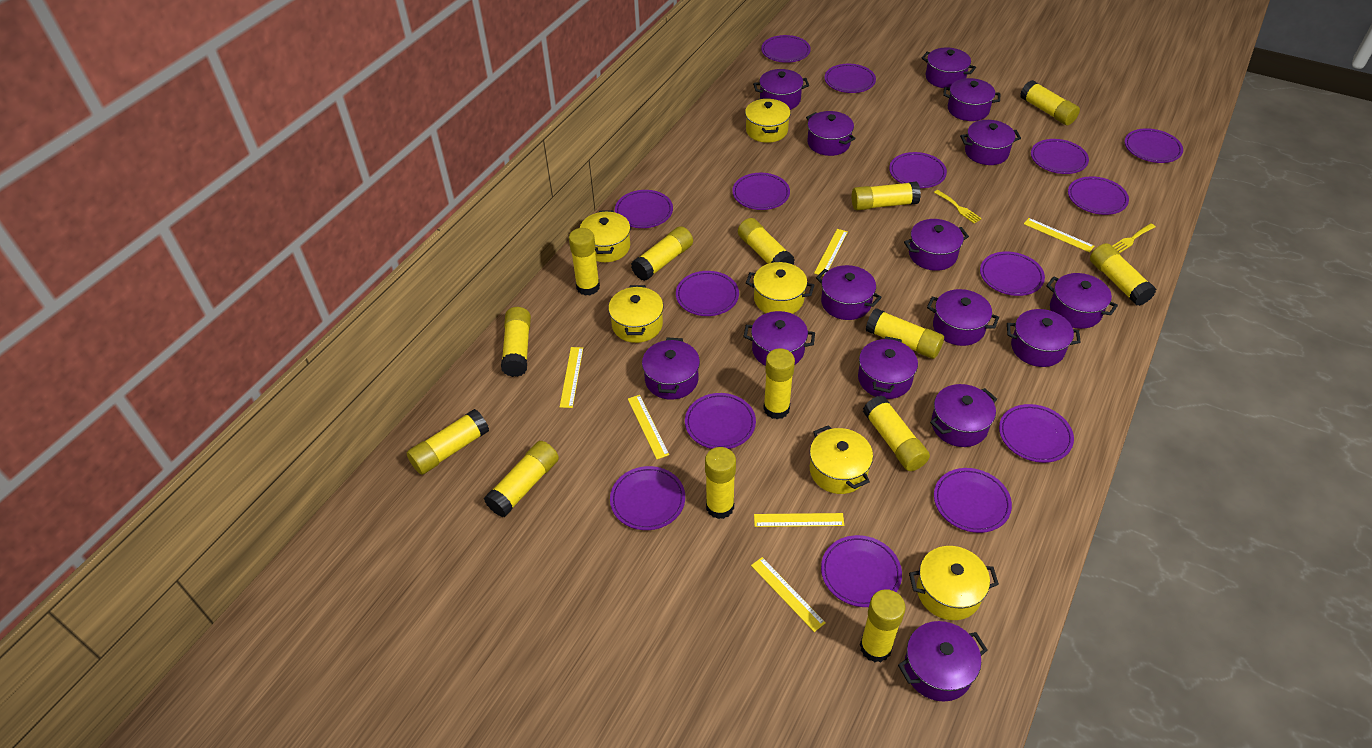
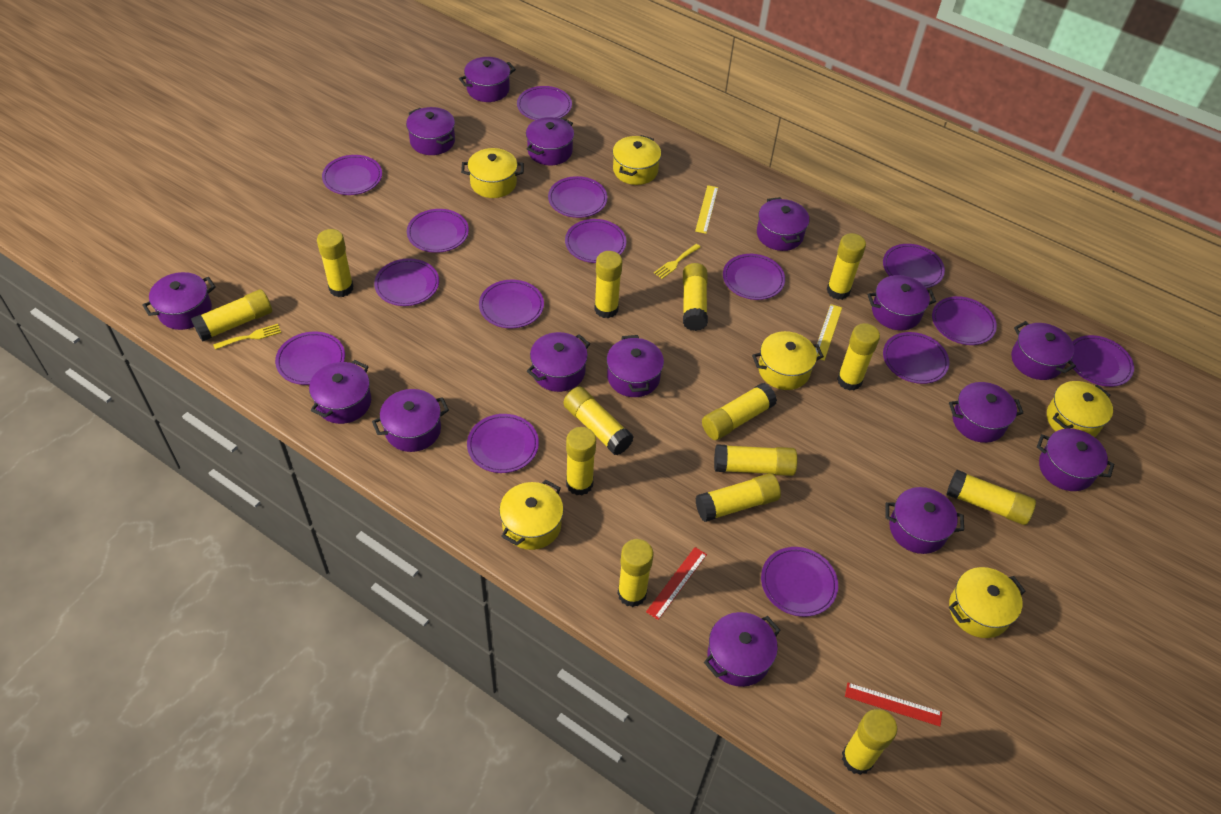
red ruler: none = 0 -> [646,547,707,620] [845,683,942,726] = 2
yellow ruler: [560,347,583,408] [628,395,669,459] [751,557,826,632] [754,513,844,527] [814,229,848,276] [1024,218,1094,253] = 6 -> [695,185,718,234] [815,304,842,361] = 2

